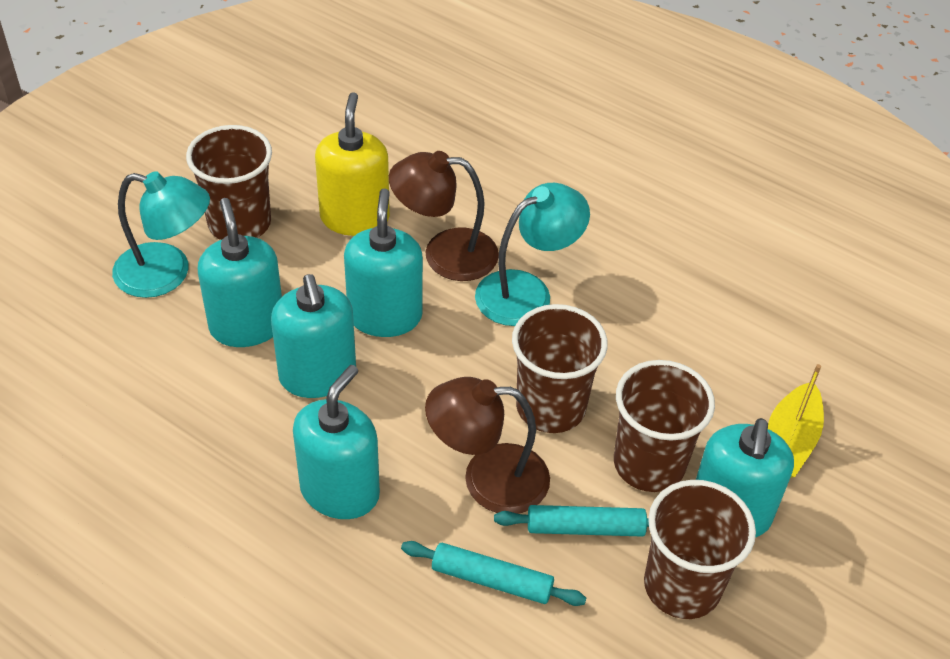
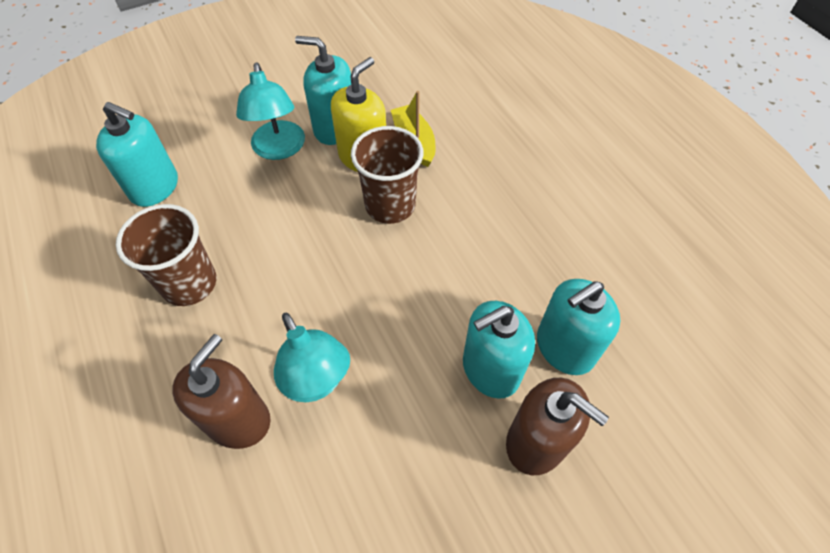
brown cup: [186,125,272,240] [512,304,608,433] [614,360,715,492] [644,480,756,619] = 4 -> [116,204,216,306] [351,126,424,224] = 2
brown lamp: [389,151,499,281] [425,377,550,514] = 2 -> none = 0
brown soap dispenser: none = 0 -> [172,334,271,449] [506,378,609,475] = 2
turquoise rolling pin: [401,541,586,606] [494,505,649,537] = 2 -> none = 0
turquoise soap dispenser: [198,198,282,347] [271,274,356,398] [293,365,380,519] [344,188,423,337] [696,418,794,538] = 5 -> [96,102,178,207] [295,36,351,145] [463,301,535,399] [537,279,620,375] = 4

